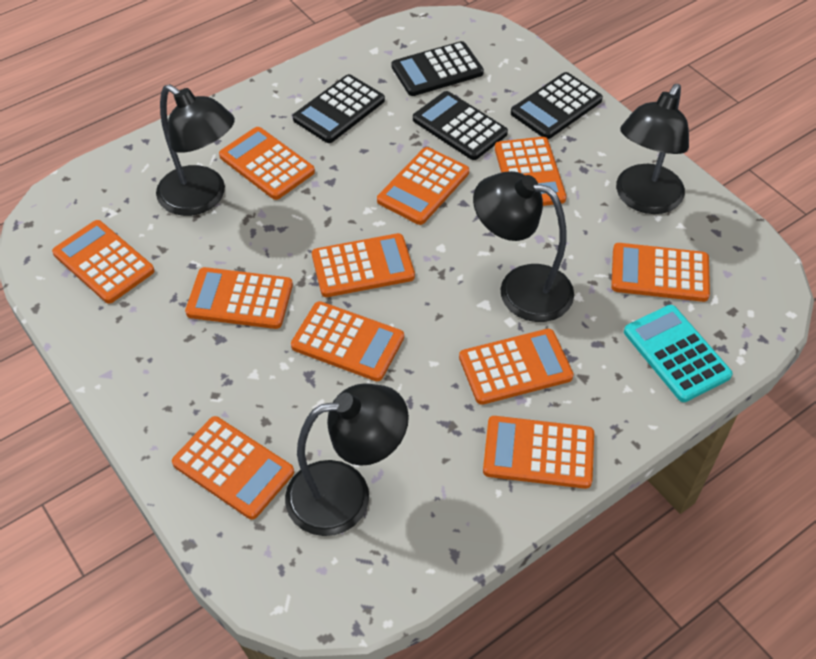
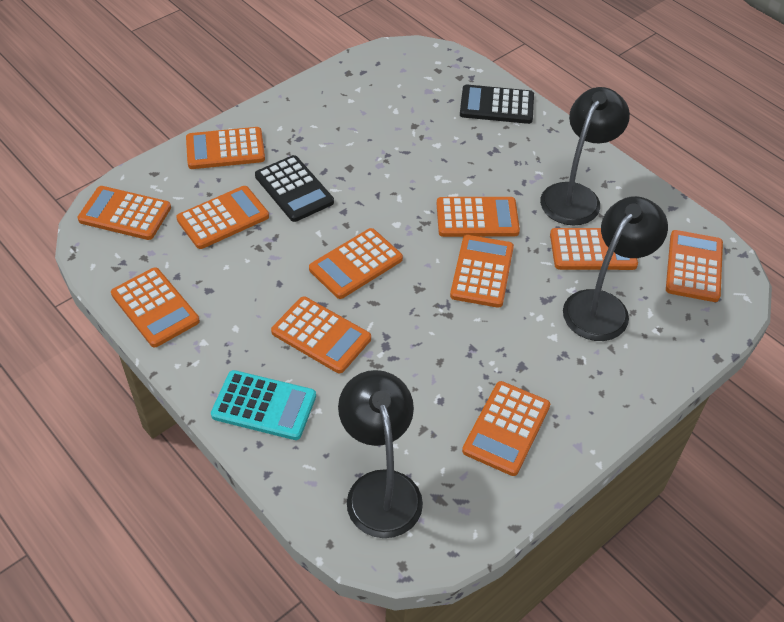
black calculator: [293,74,385,143] [392,41,484,96] [413,91,508,160] [511,72,603,139] = 4 -> [255,155,334,222] [460,85,534,124] = 2
black lamp: [156,84,235,216] [285,383,409,536] [473,171,574,322] [616,84,689,214] = 4 -> [338,370,423,538] [540,87,630,226] [563,196,668,341] = 3

